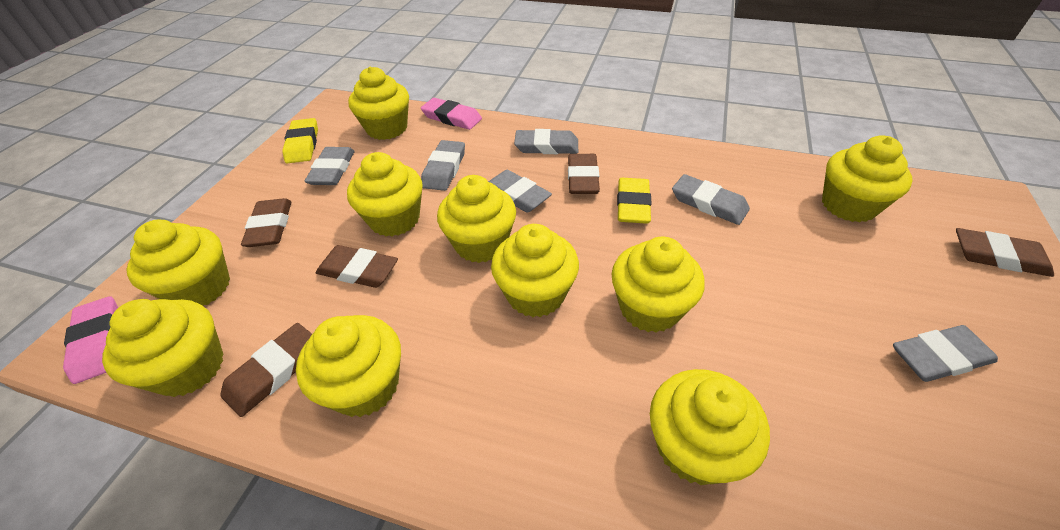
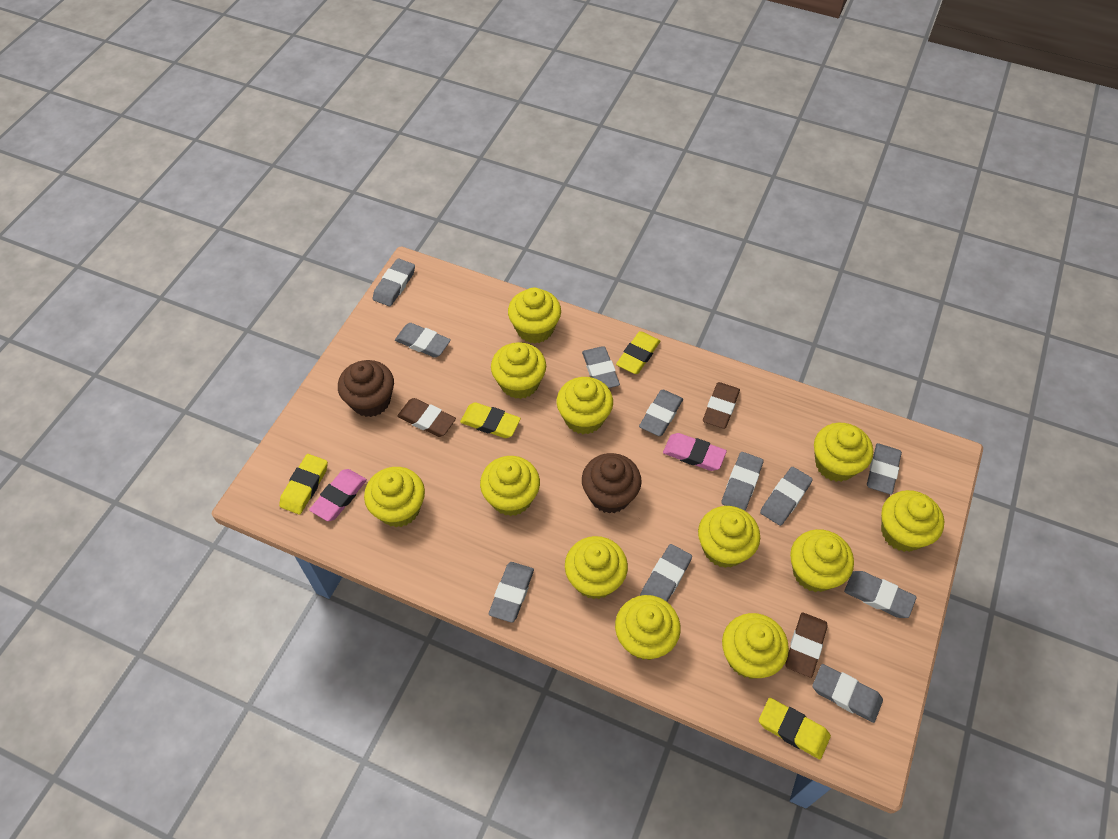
brown cupcake: none = 0 -> [338,360,394,417] [582,453,642,514] = 2
brown eraser: [220,323,312,417] [241,198,292,247] [316,245,398,288] [568,154,600,194] [956,228,1054,277] = 5 -> [397,398,456,437] [703,382,740,429] [785,612,827,678] = 3
grey eraser: [305,147,355,185] [421,140,465,191] [488,170,552,213] [514,129,578,154] [672,174,750,225] [893,325,998,382] = 6 -> [373,258,415,307] [395,323,451,358] [489,562,534,623] [582,346,620,388] [639,390,683,436] [640,544,692,602] [721,452,764,511] [760,467,813,526] [813,664,883,723] [844,571,917,618] [867,443,902,495] = 11
yellow cupcake: [102,299,224,397] [126,220,230,306] [296,315,401,417] [347,152,423,237] [348,67,409,140] [437,175,516,263] [491,224,579,317] [611,237,705,333] [650,369,770,485] [822,135,913,223] = 10 -> [364,467,425,527] [480,456,540,516] [491,342,546,399] [508,288,561,344] [557,377,613,434] [565,536,628,599] [615,595,681,660] [698,506,760,568] [722,613,789,679] [790,529,854,592] [814,423,873,482] [881,490,944,552] = 12
yellow eraser: [282,118,318,163] [617,178,652,224] = 2 -> [279,454,328,515] [460,402,521,438] [616,331,660,374] [759,698,831,759] = 4

